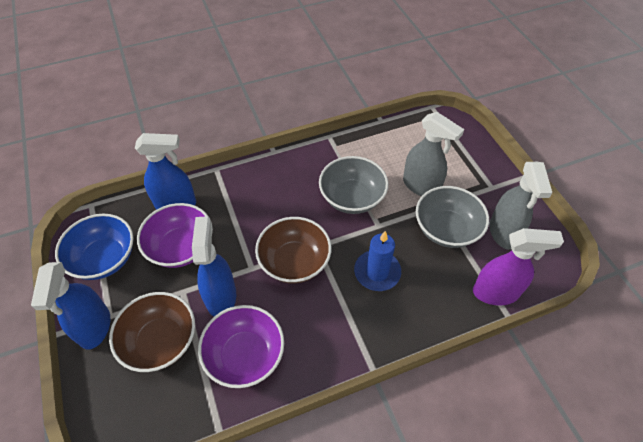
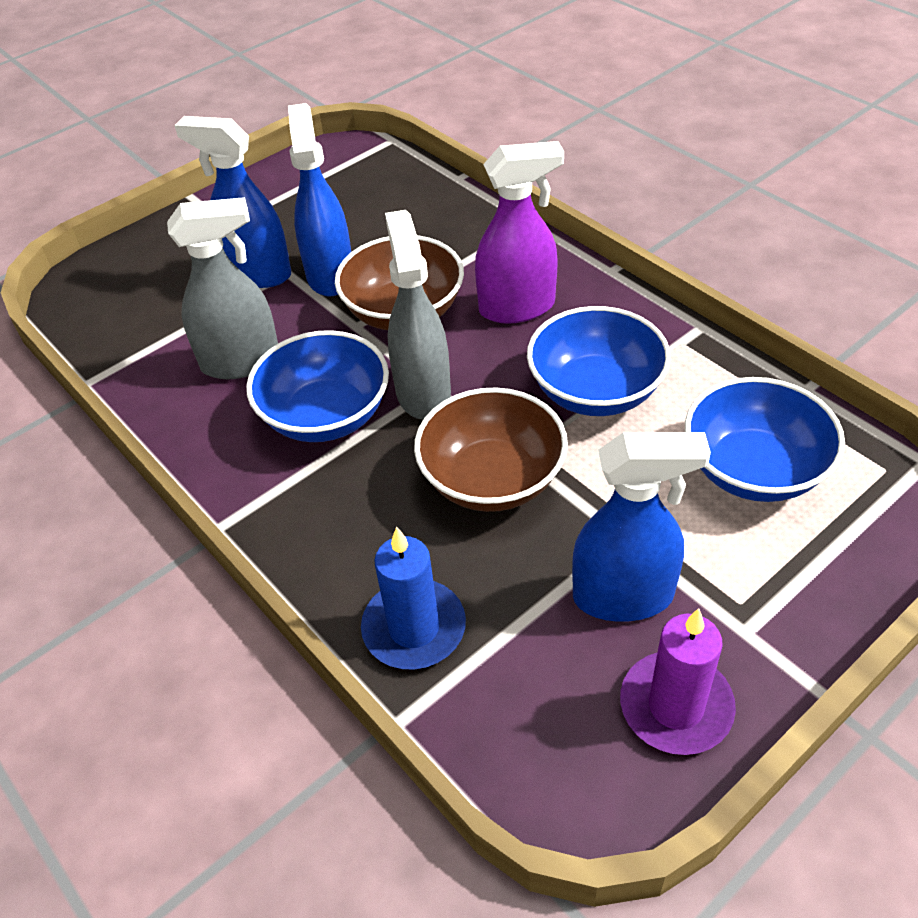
blue bowl: [55,214,134,280] = 1 -> [246,330,389,442] [527,306,671,416] [685,377,845,502] = 3
grey bowl: [319,156,388,214] [416,186,489,248] = 2 -> none = 0
purple bowl: [137,203,213,268] [198,305,284,388] = 2 -> none = 0
purple candle: none = 0 -> [620,608,736,755] = 1

